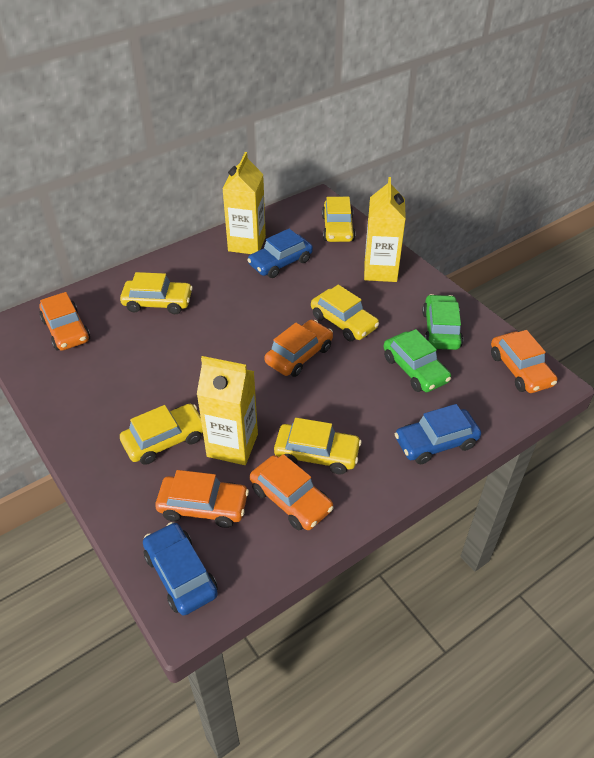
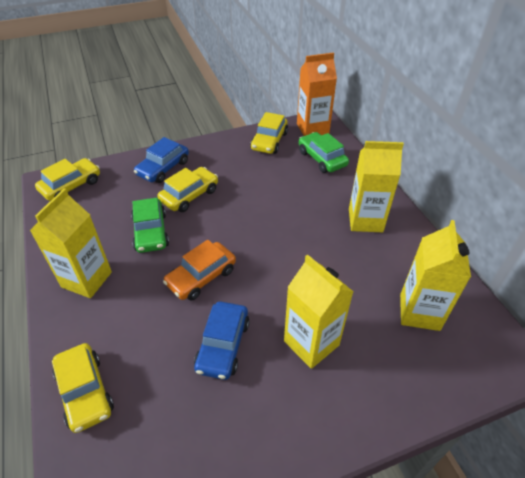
blue car: [143,522,218,615] [247,229,313,278] [395,404,481,464] = 3 -> [134,137,189,183] [194,302,250,380] = 2
orange car: [39,292,90,351] [155,470,249,528] [250,454,334,530] [264,320,333,377] [491,330,557,393] = 5 -> [163,240,236,301] = 1
orange carton: none = 0 -> [297,52,337,136] = 1
yellow car: [120,272,193,314] [120,404,203,465] [274,418,362,474] [311,285,379,341] [322,197,355,242] = 5 -> [35,158,100,201] [52,343,114,433] [157,167,218,212] [250,112,288,154] = 4
yellow carton: [197,356,258,465] [222,152,266,254] [364,177,406,282] = 3 -> [30,188,112,298] [284,255,354,369] [349,141,404,232] [400,220,471,331] = 4

